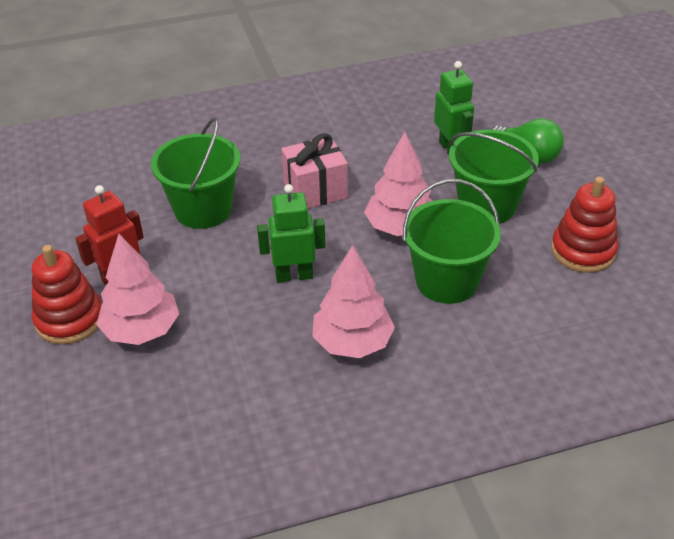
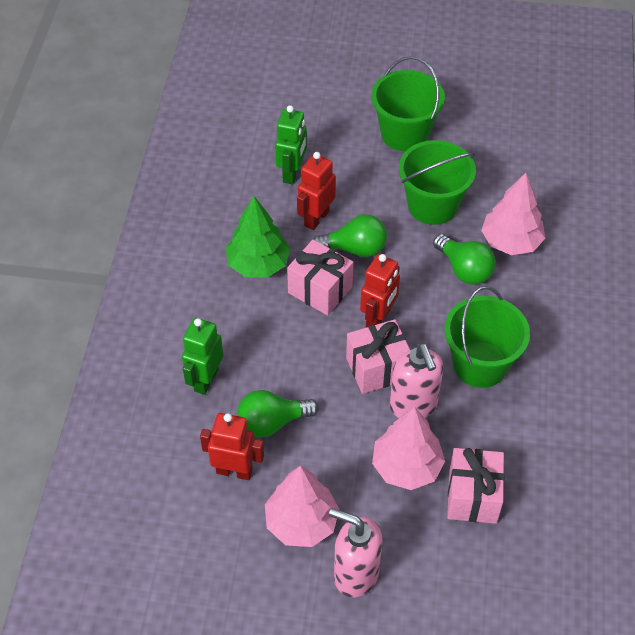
green light bulb: [492,118,564,164] = 1 -> [237,390,318,438] [313,214,387,257] [433,234,496,285] = 3
green tree: none = 0 -> [226,196,290,277] = 1
pink gift: [282,133,348,209] = 1 -> [287,240,353,316] [346,319,410,394] [447,448,504,524] = 3
pink soap dispenser: none = 0 -> [329,508,383,597] [390,343,443,418] = 2
red robot: [75,185,144,285] = 1 -> [200,413,264,480] [297,152,336,230] [360,254,400,327] = 3
red stacking toy: [32,245,101,345] [551,176,618,273] = 2 -> none = 0

